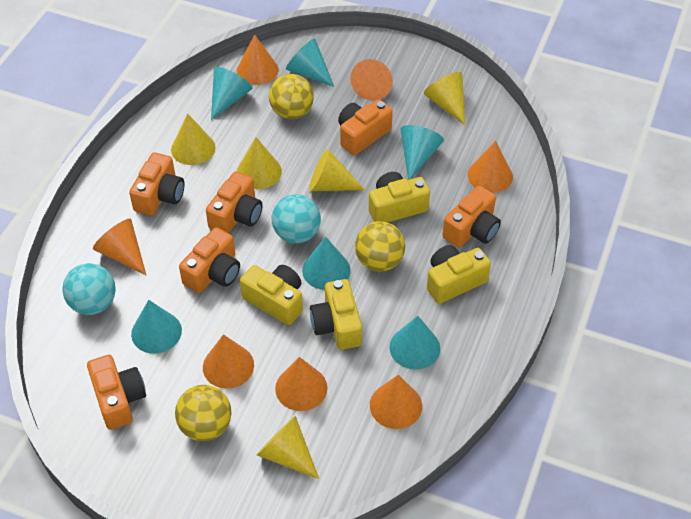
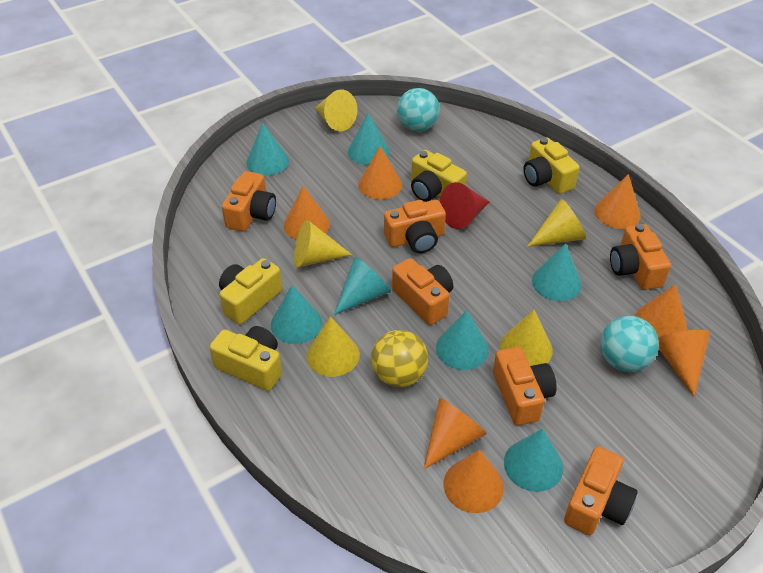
red cone: none = 0 -> [440,182,490,229] = 1
turquoise cone: [131,300,182,354] [211,67,252,120] [286,38,334,87] [302,237,351,290] [389,316,440,370] [401,125,444,180] = 6 -> [246,123,289,176] [271,285,322,344] [334,257,391,315] [348,113,390,165] [436,310,489,370] [504,429,563,492] [532,243,582,301] = 7
yellow ball: [175,385,232,441] [269,74,314,119] [355,221,405,272] = 3 -> [371,330,428,387] = 1

